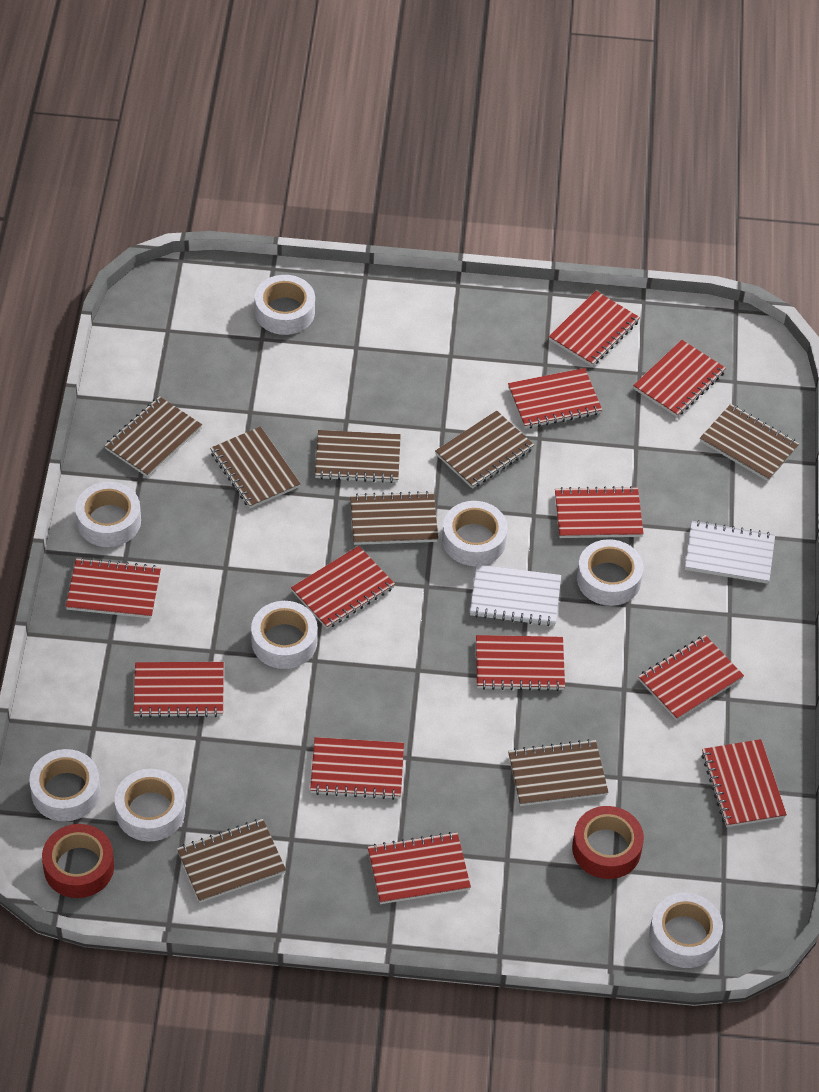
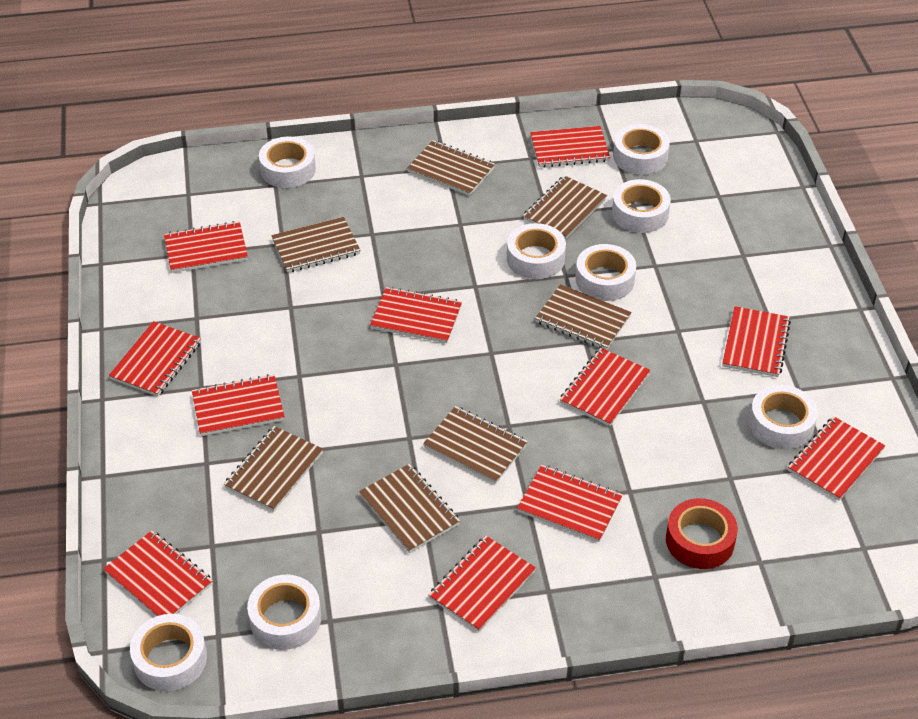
brown notebook: [104,396,202,477] [177,819,286,903] [210,426,301,509] [315,430,401,483] [350,491,438,545] [435,410,534,489] [508,739,609,806] [700,404,799,481] = 8 -> [224,426,323,511] [271,217,361,273] [359,464,460,553] [407,140,495,196] [423,406,528,483] [523,175,607,239] [535,284,631,350] = 7
red notebook: [66,558,161,618] [133,662,224,718] [291,546,395,629] [310,737,404,800] [368,832,471,904] [476,635,565,691] [508,368,602,428] [549,291,640,367] [555,486,644,538] [633,340,726,417] [638,635,744,720] [701,739,787,827] = 12 -> [103,530,213,616] [109,321,201,396] [164,221,248,273] [192,374,285,436] [370,287,462,343] [429,536,536,632] [517,465,623,542] [530,126,610,168] [560,348,651,426] [722,306,791,377] [788,416,885,501] = 11
red tape: [42,824,114,898] [572,806,644,879] = 2 -> [666,498,738,569] = 1
white notebook: [470,565,561,626] [685,520,775,584] = 2 -> none = 0

